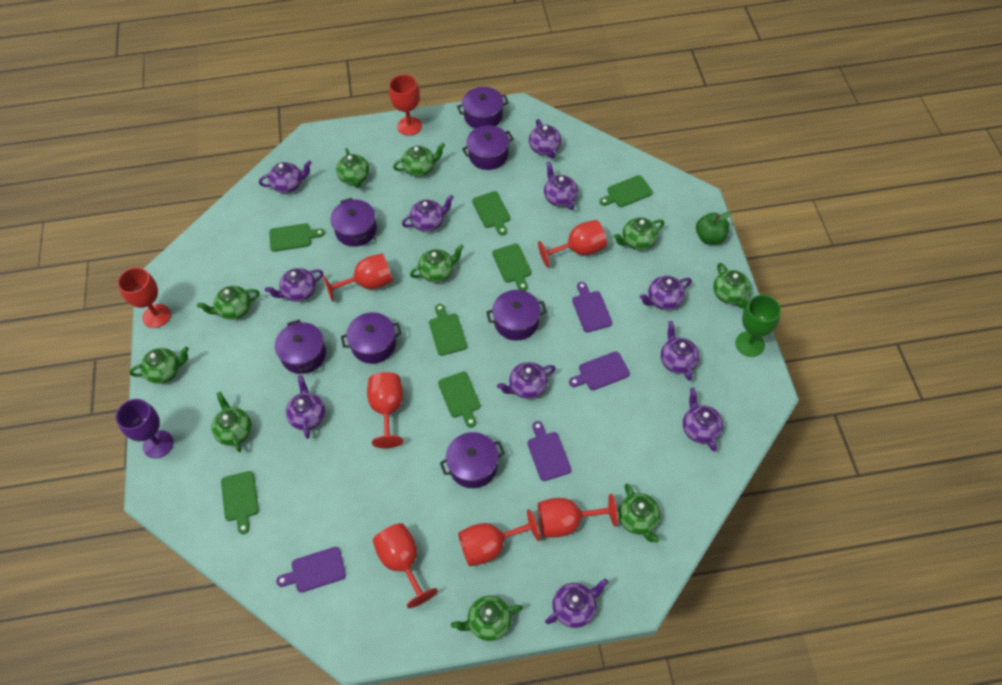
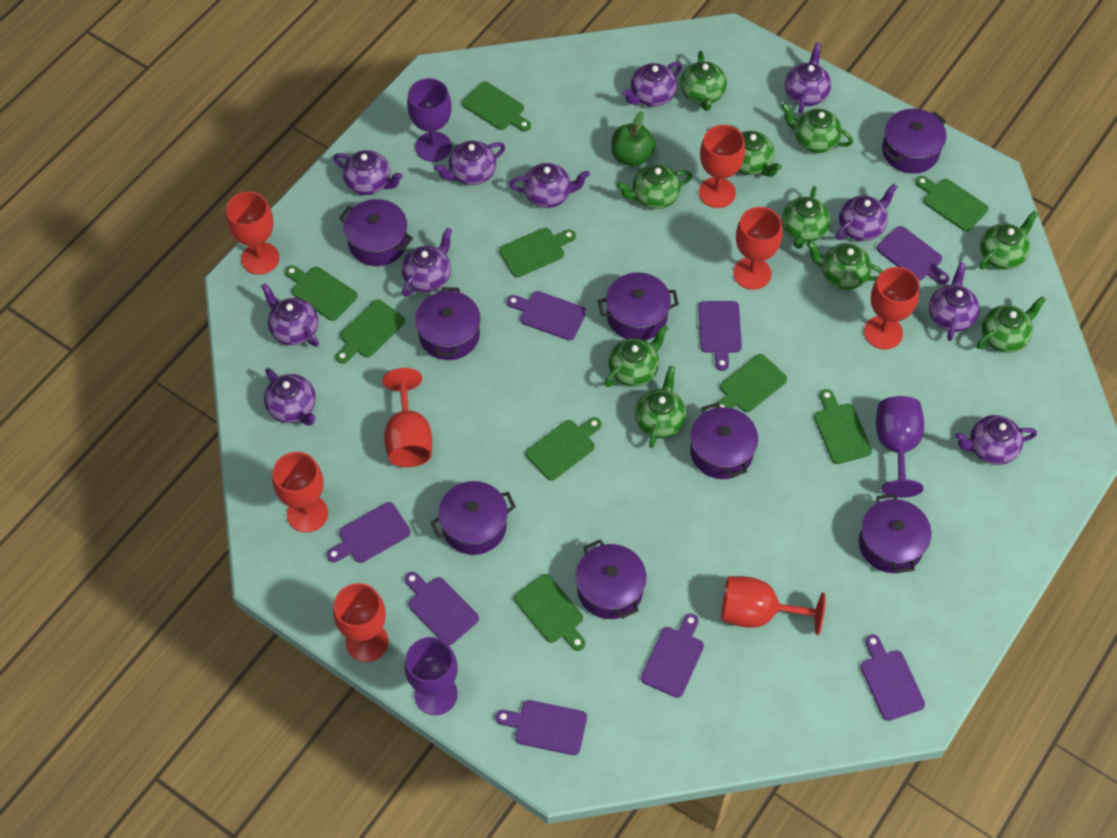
green cutting board: [221,471,259,534] [269,223,325,252] [429,304,467,356] [438,372,481,428] [472,191,510,236] [492,244,532,291] [600,175,653,207] = 7 -> [285,265,358,321] [336,299,405,364] [462,81,531,132] [499,228,576,277] [514,574,585,651] [526,417,602,481] [714,354,787,412] [814,389,872,464] [915,176,988,231] = 9
green goblet: [735,295,781,357] = 1 -> none = 0
purple cutting board: [276,547,346,593] [527,421,571,481] [569,351,630,390] [572,282,612,332] = 4 -> [327,502,411,563] [405,572,479,645] [496,700,587,755] [507,291,586,340] [641,613,704,698] [698,301,742,371] [860,634,925,721] [877,226,950,285] = 8
purple goblet: [116,399,174,459] = 1 -> [404,637,458,715] [407,78,452,162] [876,396,924,498] = 3
purple pot: [275,319,326,374] [330,198,377,247] [341,312,401,364] [440,432,505,488] [457,87,509,129] [462,125,514,170] [487,290,546,341] = 7 -> [339,199,413,266] [415,287,480,360] [430,481,516,555] [576,540,646,619] [598,272,679,341] [690,403,758,479] [859,494,931,573] [882,109,947,174] = 8

